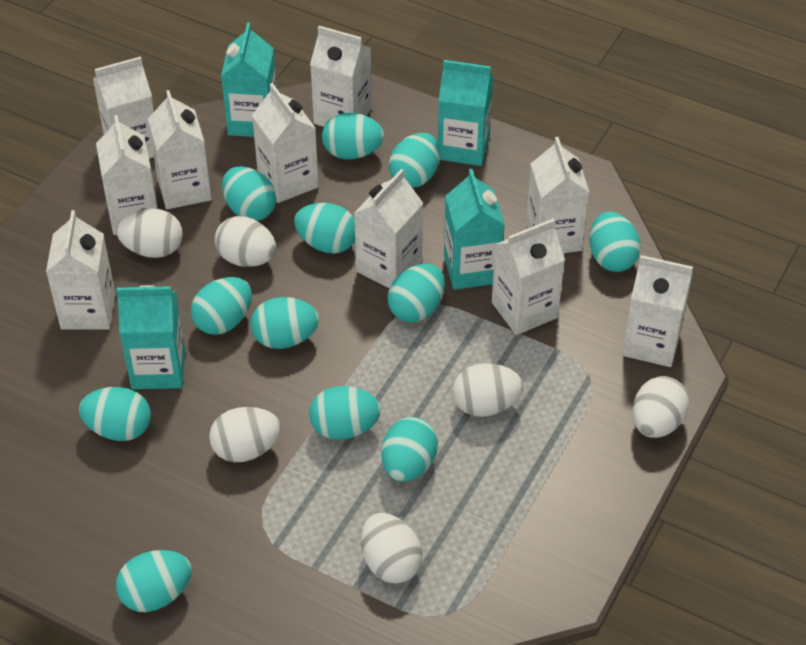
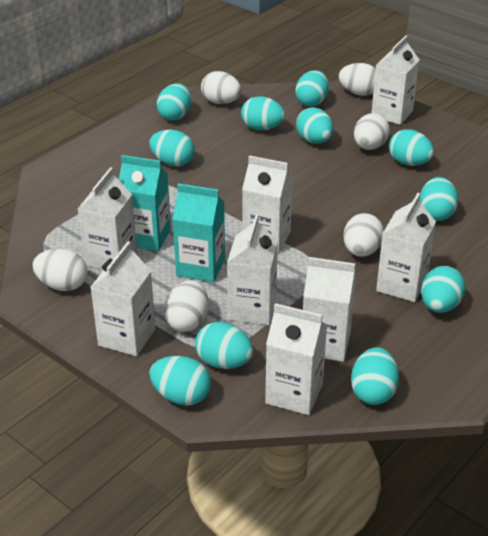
turquoise carton: [117,285,185,389] [221,23,277,137] [438,60,493,166] [444,169,505,290] = 4 -> [119,155,171,251] [172,183,225,282] = 2
turquoise egg: [79,387,151,441] [116,550,192,612] [191,277,252,335] [222,166,276,221] [251,297,319,349] [294,203,355,254] [309,386,381,440] [322,113,384,159] [381,417,438,482] [387,264,445,322] [389,133,440,188] [589,212,641,272] = 12 -> [149,130,195,167] [150,356,211,406] [157,84,191,121] [195,322,253,369] [241,96,285,131] [295,70,329,107] [296,107,333,144] [351,347,399,405] [389,129,434,166] [419,177,458,221] [421,266,465,313] = 11
white carton: [46,210,115,330] [93,56,154,159] [96,115,158,235] [148,90,212,209] [252,83,319,203] [310,26,372,127] [354,169,423,288] [492,218,565,335] [526,137,590,253] [622,255,693,367] = 10 -> [78,167,137,269] [91,242,155,356] [227,215,278,325] [242,155,293,253] [265,303,327,415] [303,257,356,362] [371,35,419,125] [376,193,436,302] = 8

